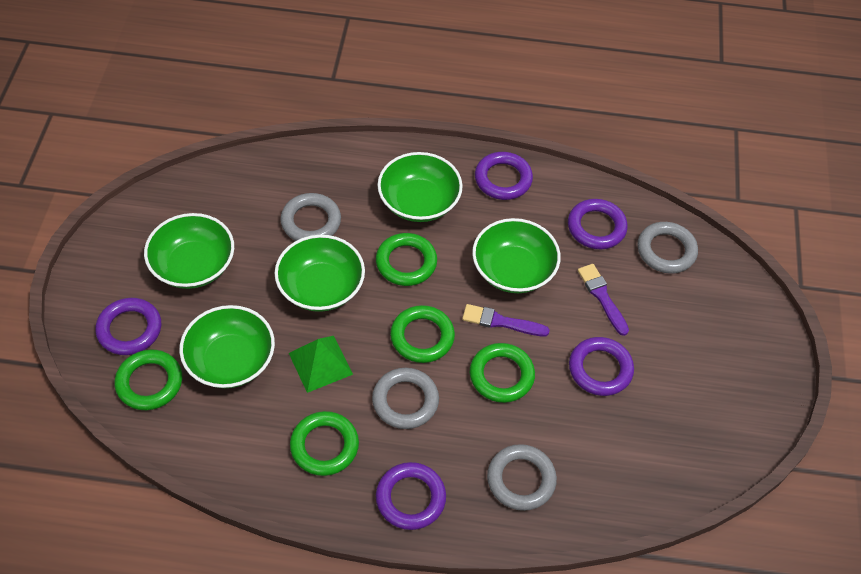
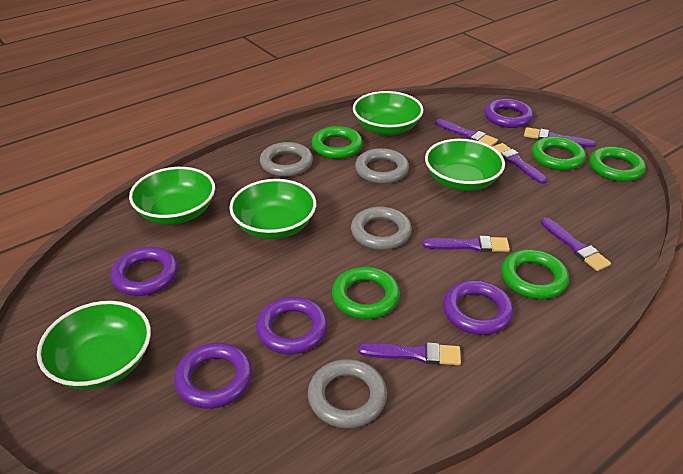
green pyramid: [289,336,353,393] = 1 -> none = 0
purple brush: [462,304,550,336] [578,264,629,336] = 2 -> [358,342,461,365] [422,236,510,252] [435,119,498,146] [492,143,547,184] [524,127,596,148] [541,217,611,271] = 6

